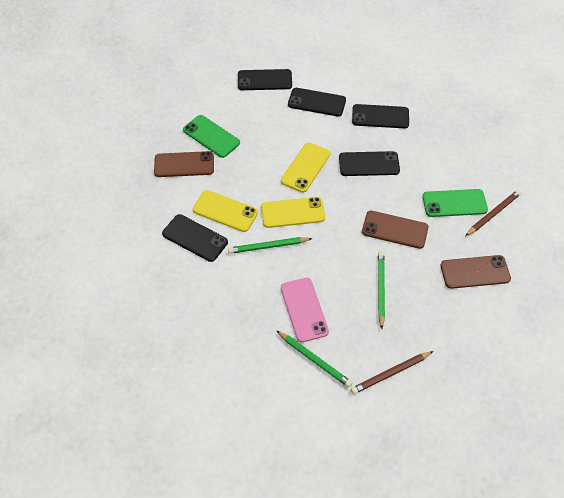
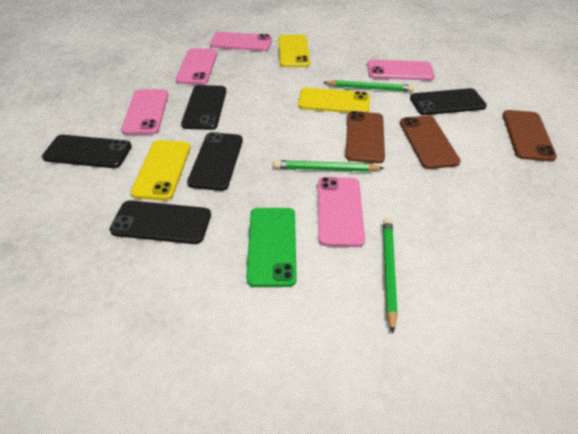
brown pencil: [351,351,433,394] [465,190,521,236] = 2 -> none = 0
green phone: [183,115,240,158] [422,189,488,217] = 2 -> [246,208,297,287] = 1
pink phone: [281,278,329,342] = 1 -> [121,89,168,135] [176,48,217,85] [210,32,272,51] [318,177,365,247] [367,60,435,81] = 5

